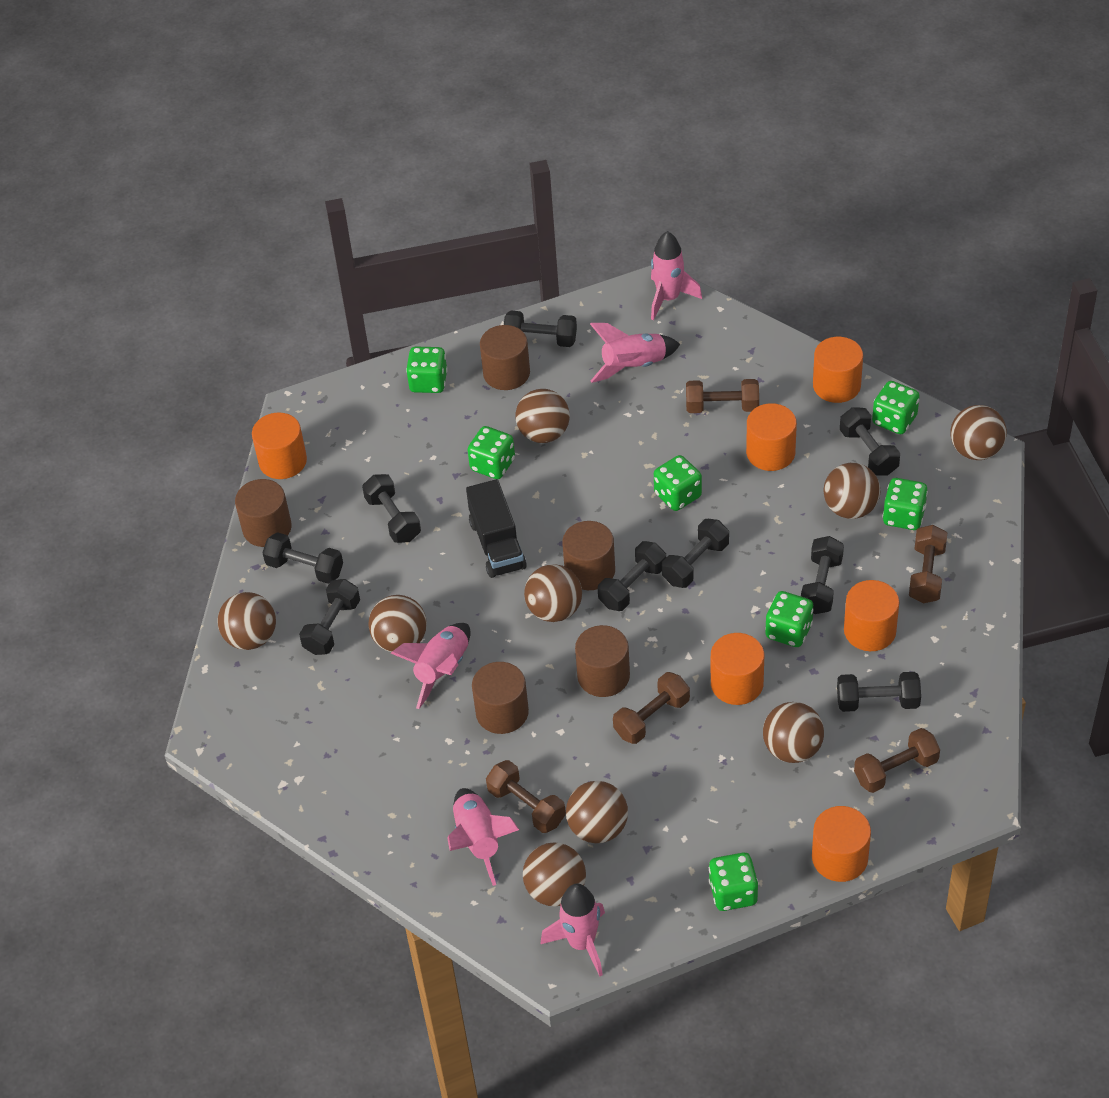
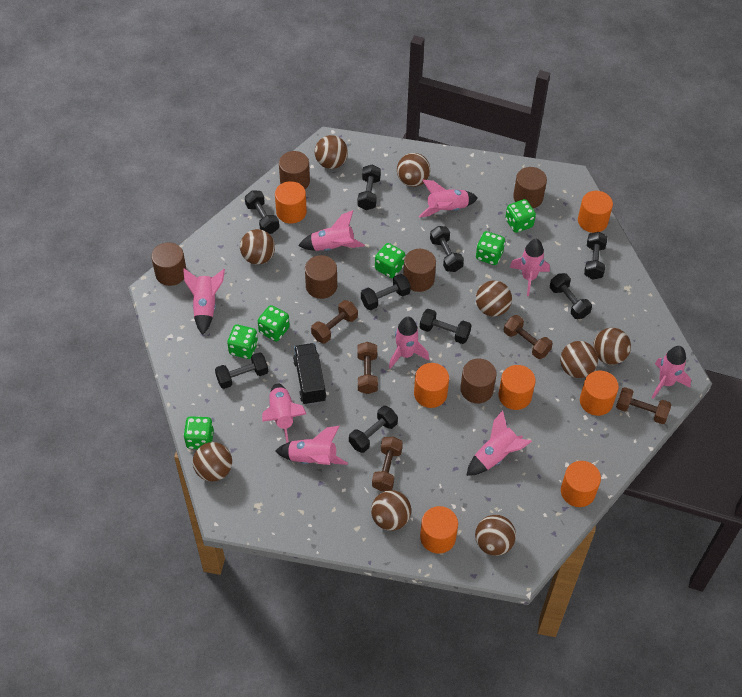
brown cylinder: [235,479,292,547] [472,662,529,734] [480,325,530,390] [562,521,615,590] [575,625,630,697] = 5 -> [151,242,187,286] [279,151,310,189] [305,255,337,299] [403,249,436,292] [460,358,497,403] [513,167,547,208] = 6
green dice: [406,347,448,393] [468,426,515,479] [654,455,702,511] [709,853,759,911] [765,591,814,647] [872,381,920,434] [883,478,928,530] = 7 -> [183,416,214,449] [227,325,258,359] [258,305,290,341] [375,243,405,278] [476,231,505,265] [505,199,536,233] = 6
orange cylinder: [252,413,307,479] [711,633,764,705] [746,403,797,471] [812,806,871,882] [813,337,863,403] [844,580,899,651] = 6 -> [275,181,307,224] [414,363,449,408] [420,506,458,554] [498,365,536,410] [561,461,601,507] [578,191,613,233] [580,371,619,416] = 7
pink rocket: [391,623,471,709] [447,788,519,886] [541,884,605,977] [590,323,680,383] [651,231,702,321] = 5 -> [183,268,225,335] [262,383,306,443] [276,426,348,465] [298,210,365,251] [389,317,429,369] [419,180,478,218] [466,410,532,476] [510,239,550,296] [652,346,691,399] = 9

